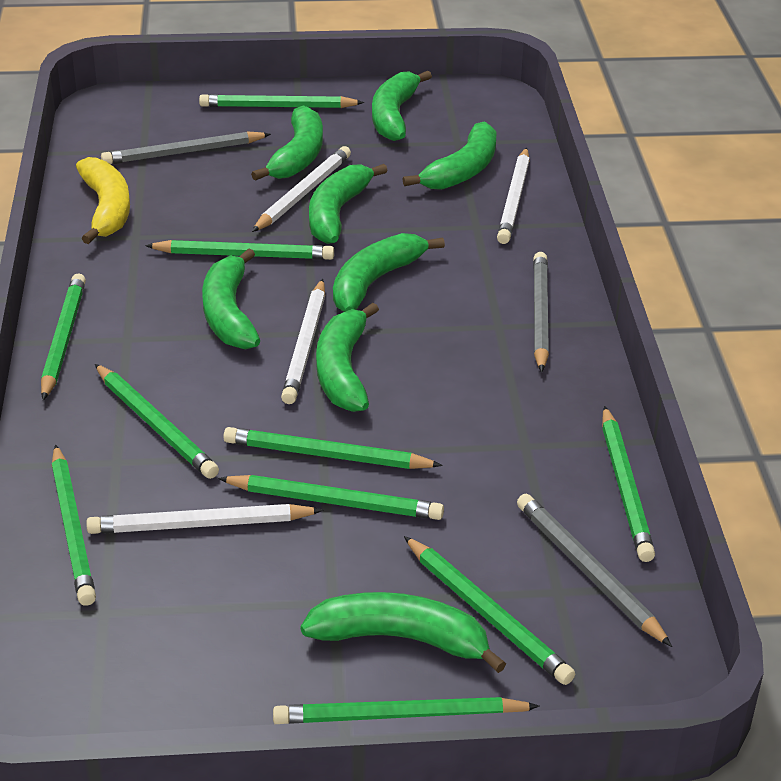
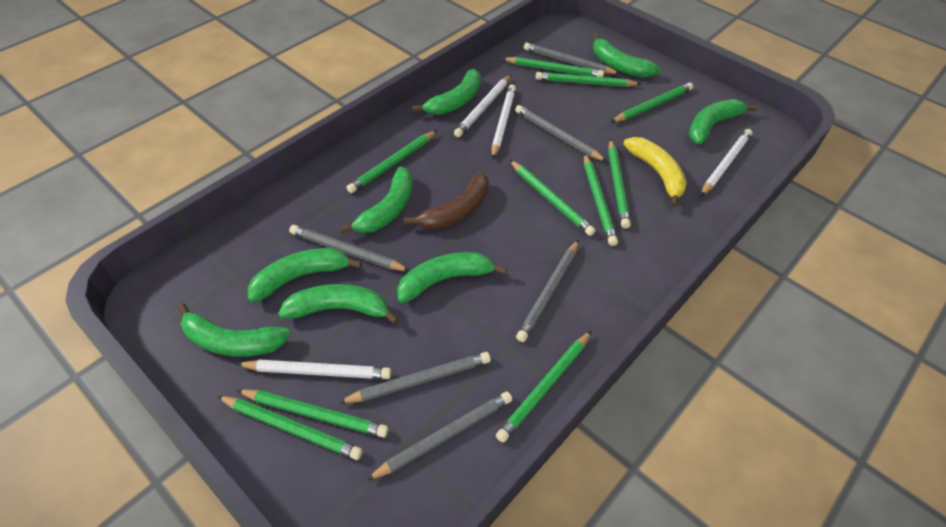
brown banana: none = 0 -> [404,172,489,230] = 1
grey pencil: [101,131,271,164] [517,494,672,647] [533,252,549,372] = 3 -> [289,225,410,271] [338,352,491,403] [366,391,512,481] [515,105,607,162] [516,240,579,342] [524,43,620,74] = 6

